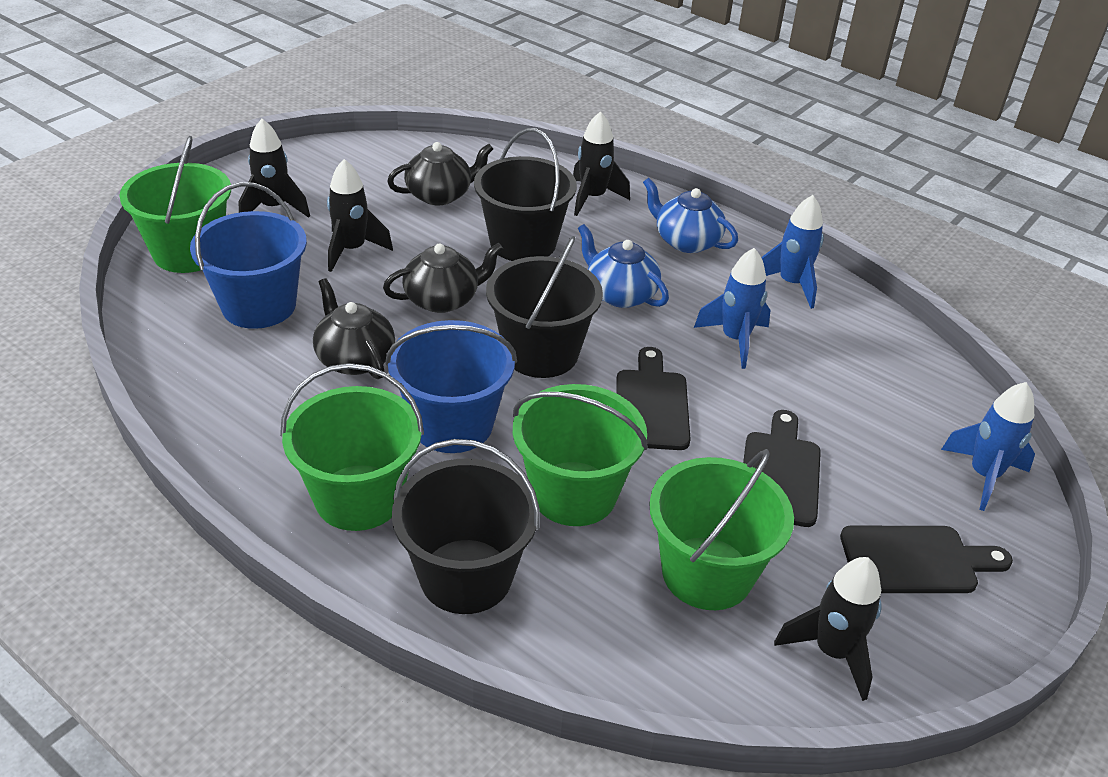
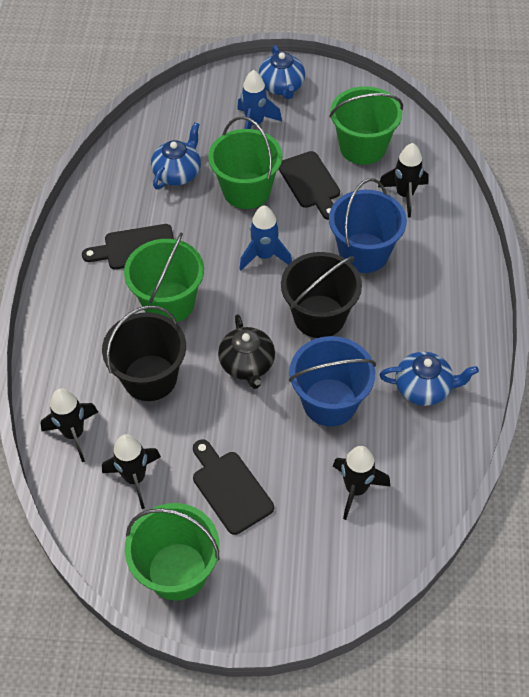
black bucket: [392,439,540,614] [474,128,577,261] [486,236,603,378] = 3 -> [102,305,186,401] [281,252,362,338] = 2
black teapot: [313,278,395,379] [383,243,503,313] [387,142,493,205] = 3 -> [218,314,275,389] = 1
blue rocket: [694,248,770,369] [761,195,824,309] [941,382,1035,511] = 3 -> [237,70,282,129] [239,206,292,270] = 2
blue teapot: [578,224,669,308] [643,178,738,253] = 2 -> [151,122,201,189] [259,45,305,99] [380,352,479,406] = 3

